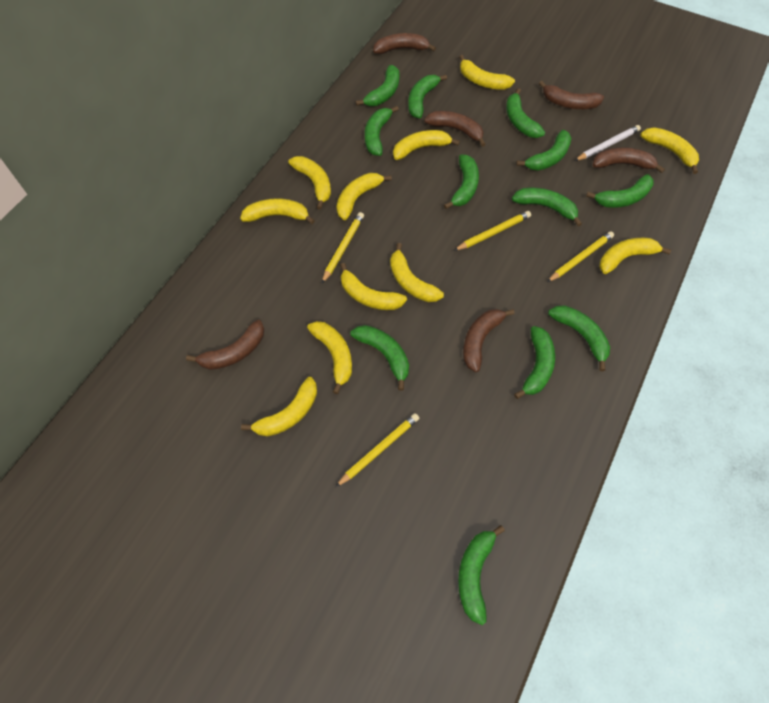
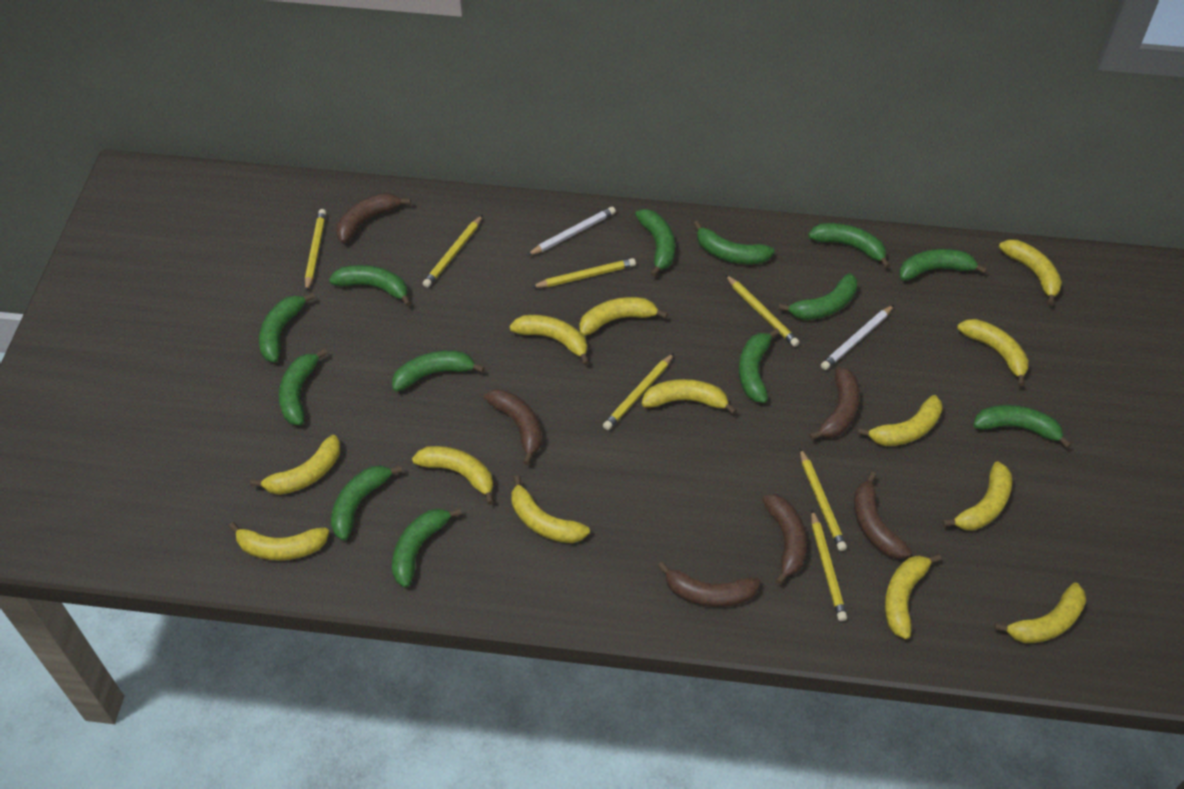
green banana: [350,325,409,391] [356,65,399,106] [365,106,399,156] [408,75,447,118] [444,154,479,209] [458,525,505,625] [506,88,545,138] [512,188,582,226] [514,326,555,399] [516,130,571,171] [548,305,610,371] [586,174,653,208] = 12 -> [259,293,315,362] [279,348,328,425] [329,265,411,306] [331,465,403,541] [392,351,485,392] [392,508,462,588] [635,209,675,277] [693,221,774,264] [739,328,780,403] [778,273,857,320] [808,223,890,269] [899,249,987,280] [973,405,1072,448] = 13
white pencil: [575,125,641,161] = 1 -> [527,207,616,256] [821,305,894,370] = 2
yellow banana: [240,198,315,224] [241,377,317,437] [288,156,331,210] [307,321,352,394] [336,173,392,220] [340,263,407,310] [390,243,444,302] [393,130,460,160] [459,55,515,90] [599,238,671,274] [640,127,699,174] = 11 -> [229,522,329,561] [250,435,340,495] [412,446,494,505] [509,315,589,365] [511,475,590,543] [579,297,668,336] [642,379,737,415] [858,395,942,446] [885,554,942,639] [942,462,1012,530] [957,319,1029,387] [994,583,1086,643] [999,240,1062,306] = 13
yellow pencil: [322,212,364,283] [336,413,419,487] [454,211,531,251] [547,231,614,282] = 4 -> [305,209,326,292] [423,215,483,288] [532,258,636,288] [603,353,674,430] [726,275,800,347] [800,448,847,551] [811,510,847,621] = 7

